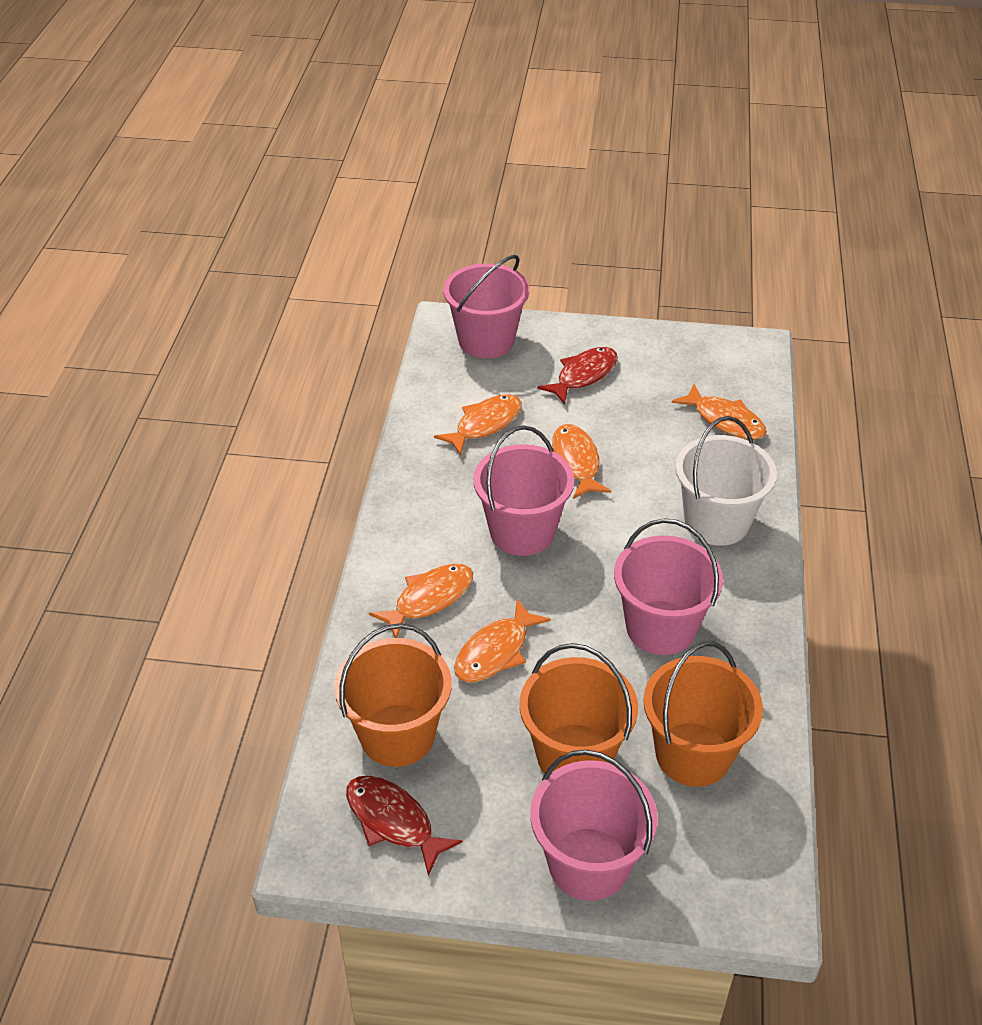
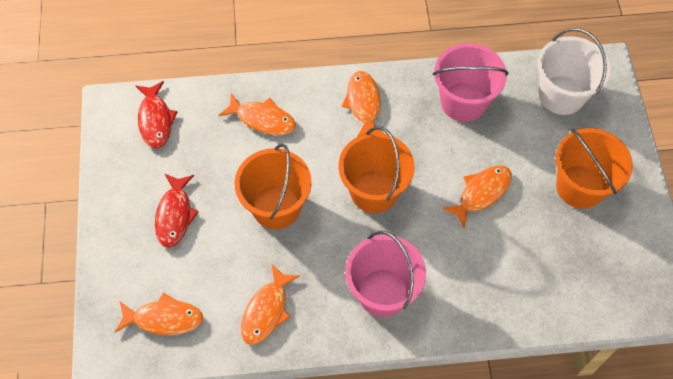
pink bucket: [443,255,529,358] [473,425,574,556] [530,749,658,901] [614,518,723,655] = 4 -> [345,231,426,317] [433,43,508,122] = 2

